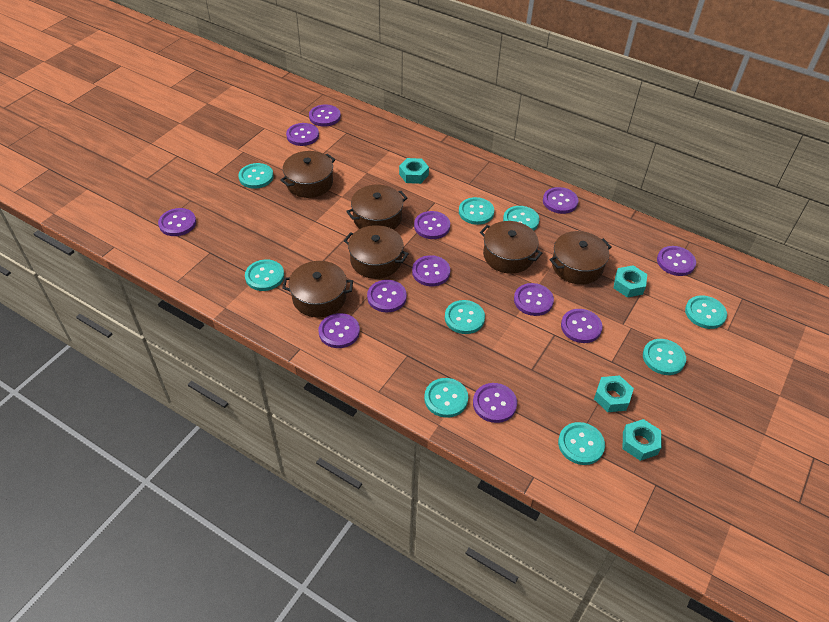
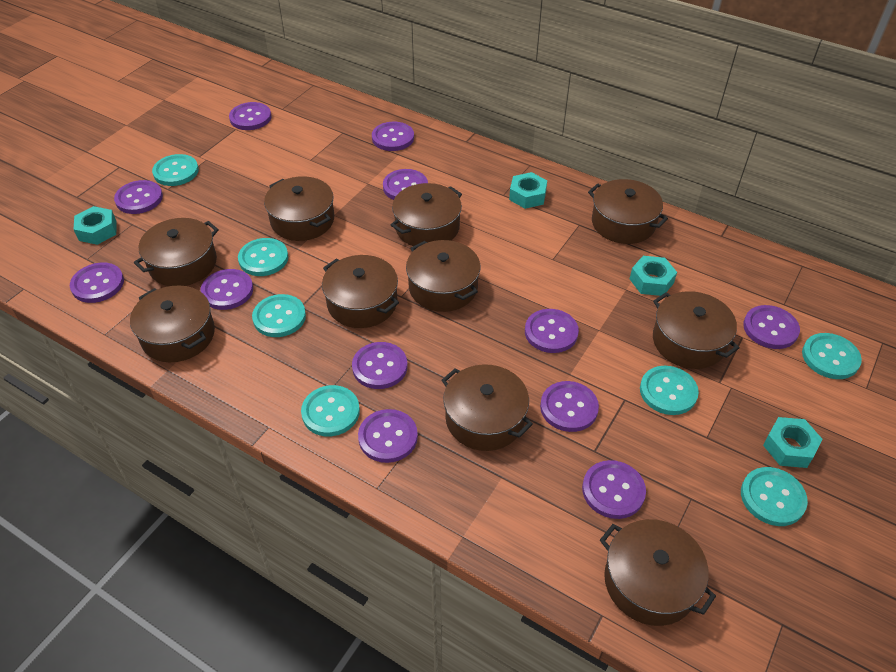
brown pot: [280,151,335,198] [282,261,353,317] [344,225,409,279] [346,185,407,230] [480,221,542,274] [549,231,612,285] = 6 -> [130,285,215,362] [134,218,219,286] [264,176,334,241] [322,255,399,328] [391,183,462,246] [406,240,481,312] [441,364,533,451] [588,179,668,244] [600,519,716,626] [653,291,739,369] = 10
turquoise button: [238,163,274,189] [245,260,284,291] [424,378,468,418] [445,300,485,334] [459,197,494,225] [503,206,539,231] [558,422,605,465] [643,339,686,375] [685,295,727,329] = 9 -> [152,154,199,186] [238,238,288,276] [252,294,306,337] [301,385,360,436] [640,366,699,415] [741,467,808,526] [802,333,862,379] = 7

